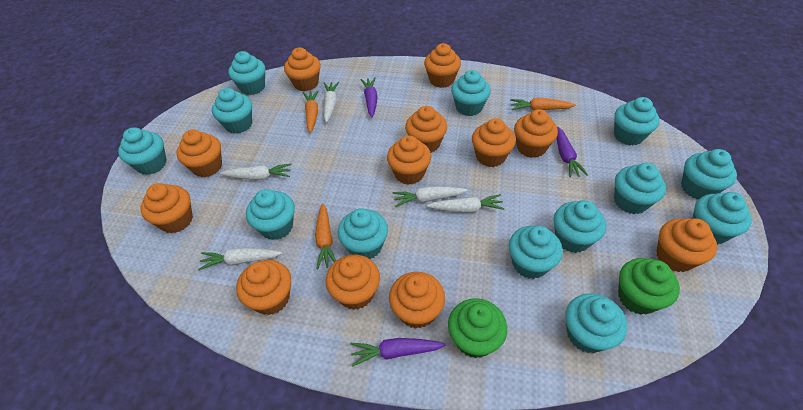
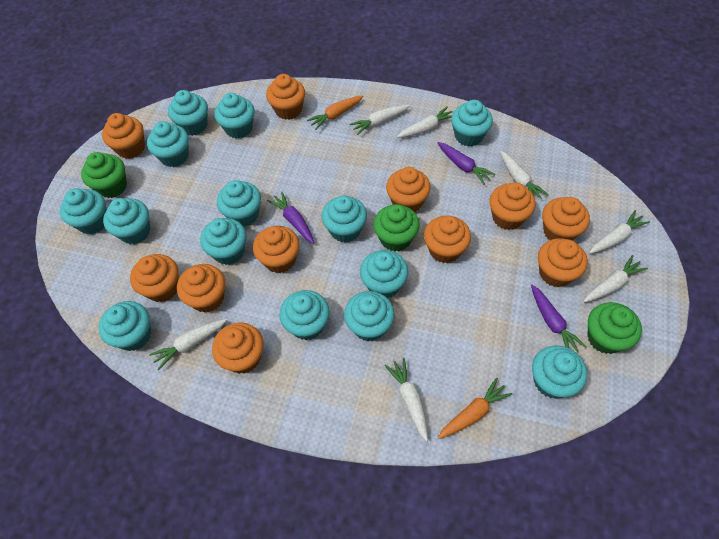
green cupcake: [448,298,507,358] [618,258,680,315] = 2 -> [81,152,127,198] [373,204,420,252] [587,302,642,354] = 3
orange carrot: [303,90,318,133] [315,203,336,269] [510,98,576,111] = 3 -> [307,95,363,130] [438,378,512,439] = 2
orange cupcake: [140,183,193,233] [176,130,222,177] [236,260,291,315] [284,47,321,91] [326,255,380,310] [387,135,431,185] [389,272,445,329] [405,106,447,153] [424,43,461,88] [472,118,516,167] [514,109,558,158] [656,218,717,272] = 12 -> [102,113,145,159] [130,254,179,302] [177,264,225,313] [212,322,264,374] [253,226,299,273] [266,74,305,120] [386,167,431,212] [424,216,471,263] [489,182,536,230] [538,238,588,287] [542,197,590,241] = 11
turquoise cupcake: [118,127,167,175] [212,88,252,134] [228,51,265,95] [246,189,295,240] [338,208,388,259] [451,70,491,116] [509,226,563,279] [554,200,606,253] [565,293,627,353] [614,97,660,146] [614,163,666,214] [681,149,737,199] [692,192,752,245] = 13 -> [60,188,107,235] [99,301,151,351] [103,198,150,244] [147,121,189,167] [168,90,208,136] [200,218,246,265] [214,93,255,139] [217,180,261,227] [279,290,330,340] [322,195,367,243] [344,291,395,341] [360,250,408,298] [451,100,493,146] [532,345,587,399] = 14
white carrot: [198,247,282,270] [220,164,291,180] [324,82,339,123] [392,186,468,207] [427,194,505,213] = 5 -> [149,319,227,371] [350,105,410,135] [384,358,428,442] [397,106,453,138] [500,151,549,199] [583,255,648,303] [589,210,650,254] = 7

